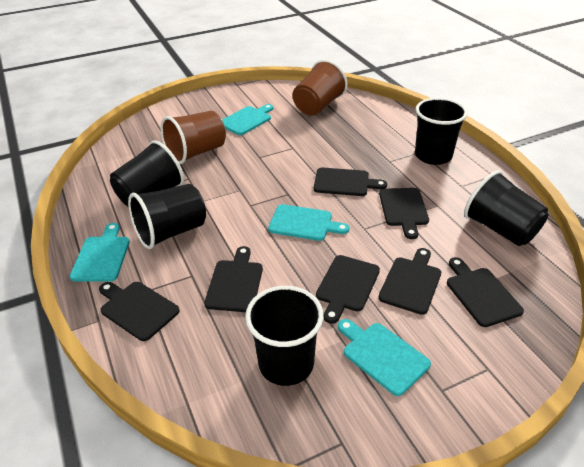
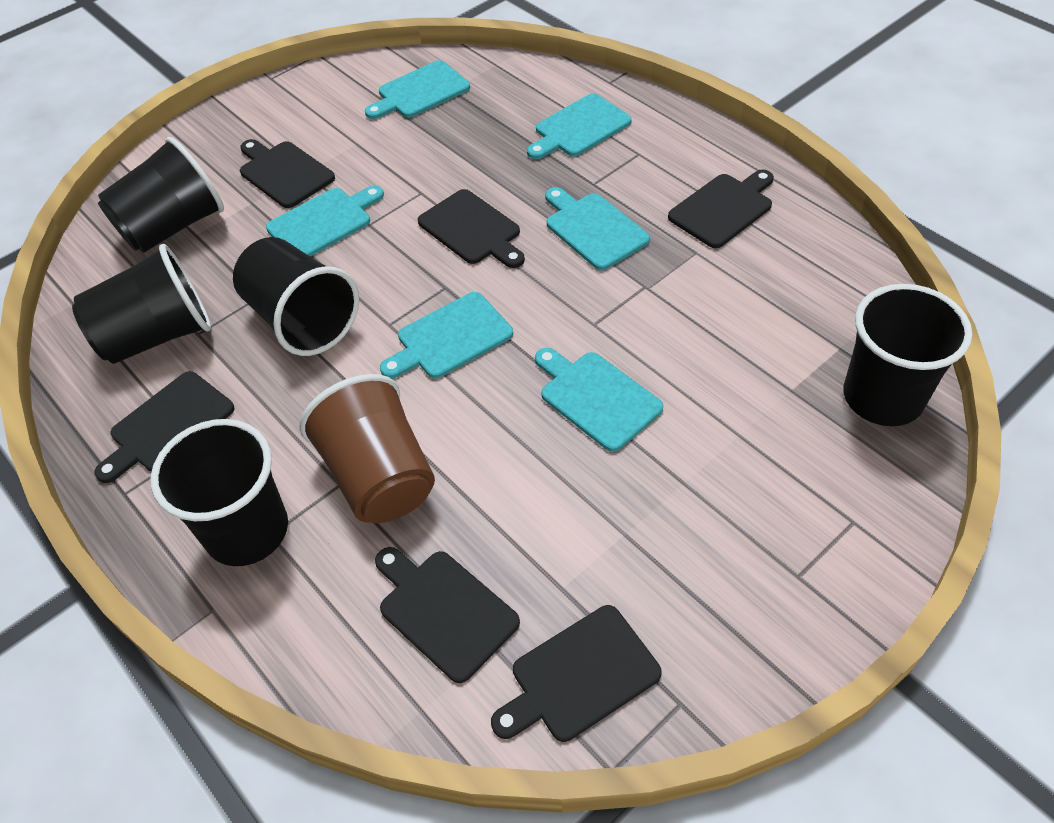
black cutting board: [99,282,180,341] [204,246,263,312] [314,167,387,196] [316,255,380,324] [378,248,441,315] [379,188,429,239] [447,257,524,327] = 7 -> [95,371,234,483] [240,139,335,208] [375,547,520,683] [418,189,525,268] [491,605,662,742] [668,169,774,248] = 6
brown cup: [160,111,226,164] [292,60,348,116] = 2 -> [300,374,435,523] = 1
turquoise cutting board: [70,223,130,282] [222,104,273,135] [268,204,349,241] [338,319,431,396] = 4 -> [266,185,384,257] [365,60,470,119] [380,292,513,379] [527,93,632,159] [535,348,663,452] [545,187,650,270] = 6

